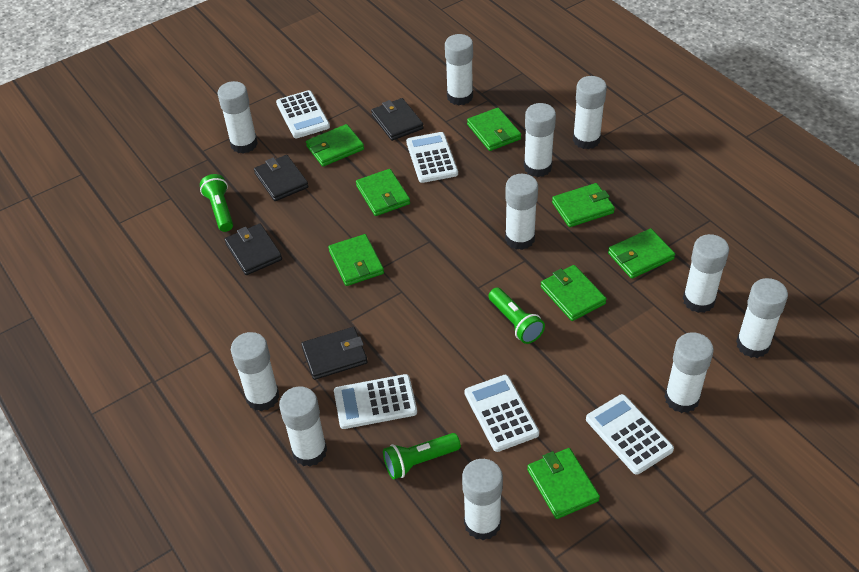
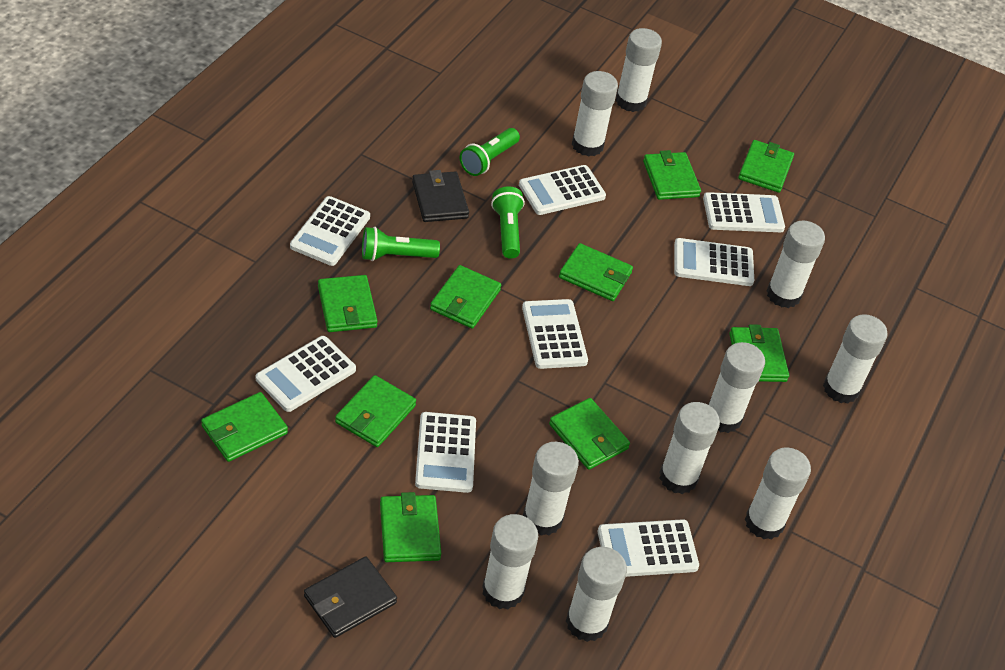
black wallet: [224,223,282,275] [254,155,309,201] [301,327,368,380] [371,98,424,141] = 4 -> [304,556,397,638] [412,170,469,222] = 2
green wallet: [306,124,364,167] [328,234,384,286] [356,169,410,216] [467,108,521,151] [527,448,600,519] [541,265,607,321] [552,183,615,227] [608,229,675,279] = 8 -> [201,392,288,462] [318,275,378,332] [335,375,416,447] [380,492,441,562] [430,265,501,329] [549,398,630,470] [559,243,633,301] [643,150,701,200] [729,324,789,382] [738,140,794,193] = 10
white calculator: [276,90,330,139] [334,374,417,429] [406,132,458,183] [465,375,539,452] [586,394,674,475] = 5 -> [256,336,356,412] [290,196,370,266] [415,412,476,493] [519,165,606,215] [522,299,588,369] [598,519,699,577] [674,238,754,286] [703,192,785,232] = 8
white glue stick: [217,81,258,154] [231,332,280,411] [279,386,327,467] [445,34,473,105] [462,459,503,540] [505,174,538,250] [524,103,556,177] [573,76,607,149] [664,332,714,413] [683,234,729,313] [736,278,788,358] = 11 -> [482,514,538,610] [523,442,579,536] [566,547,627,642] [572,71,618,157] [616,28,662,112] [659,402,720,494] [708,342,765,433] [745,447,811,540] [767,221,825,308] [823,314,888,404] = 10

